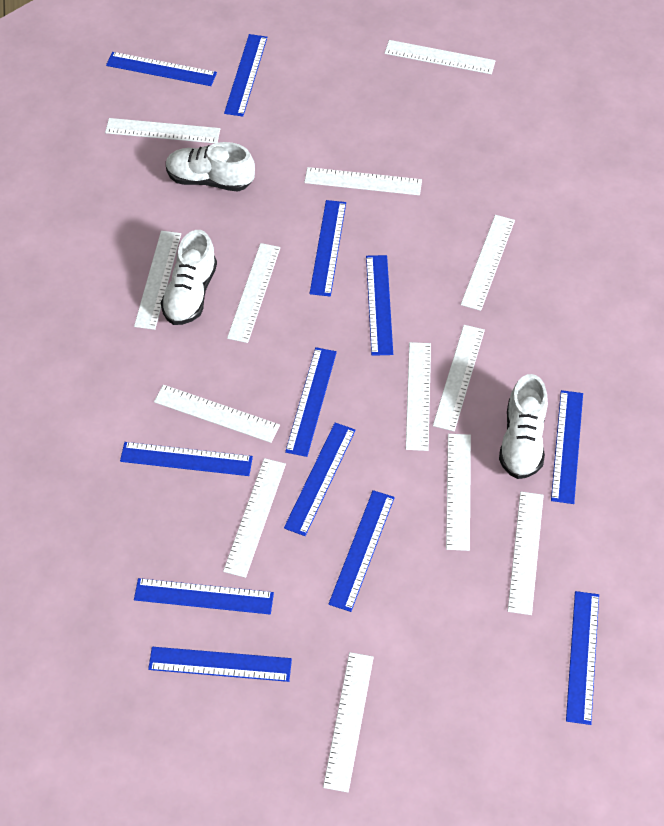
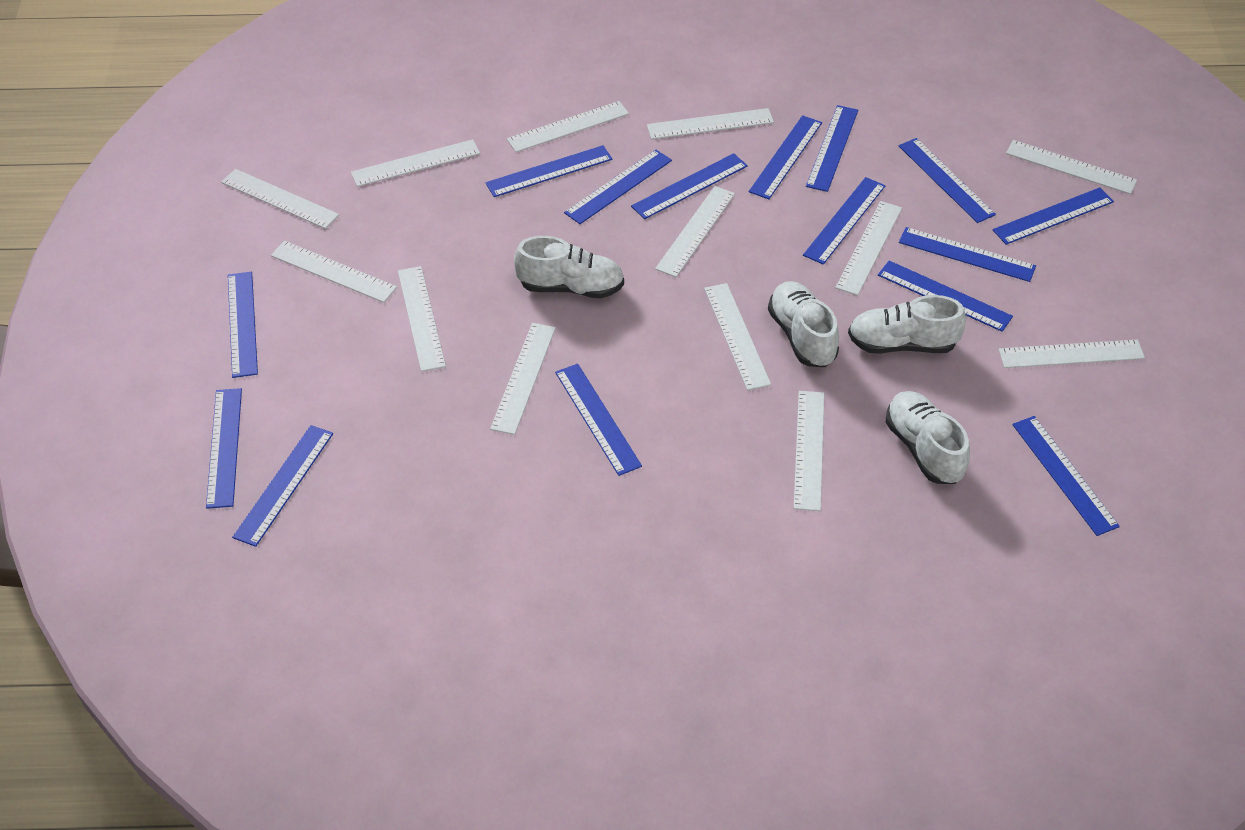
blue ruler: [106,52,217,86] [120,442,253,476] [134,578,274,614] [148,647,292,682] [224,34,267,117] [284,423,356,536] [285,347,337,457] [310,200,346,296] [329,490,395,612] [366,255,393,356] [551,390,583,504] [566,591,599,725] = 12 -> [206,388,242,509] [228,272,258,378] [232,425,333,547] [485,145,612,197] [555,364,642,476] [564,150,672,224] [631,153,748,219] [749,115,822,199] [803,177,885,265] [806,105,858,192] [878,261,1013,332] [899,138,996,223] [899,227,1036,282] [993,187,1114,245] [1012,416,1120,536] = 15
white shoe: [161,230,217,325] [166,142,255,191] [499,374,548,479] = 3 -> [514,236,624,298] [768,281,839,367] [848,295,966,354] [885,391,970,484] = 4

